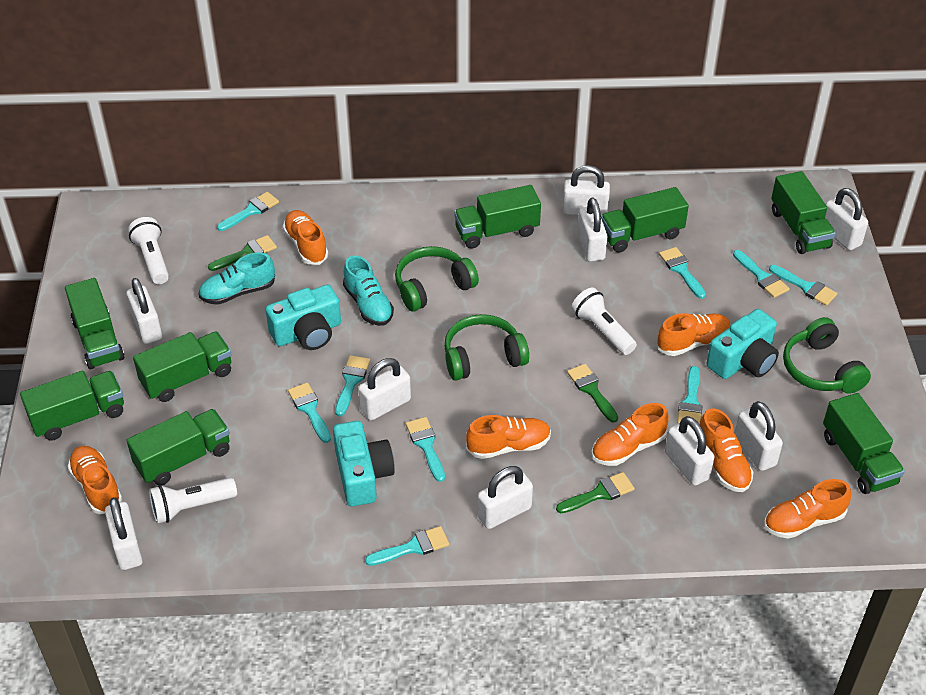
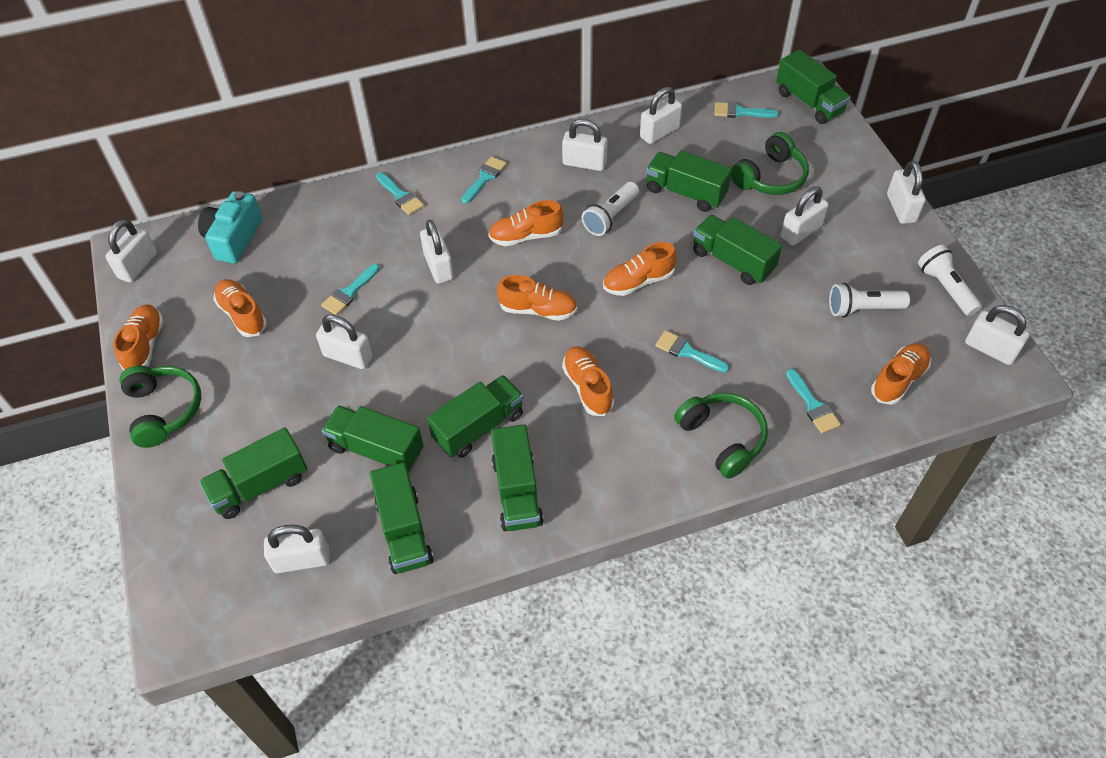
green brush: [208,235,277,271] [556,472,635,513] [567,364,618,423] = 3 -> none = 0
turquoise brush: [217,192,279,231] [288,383,331,443] [335,355,370,417] [365,526,449,566] [406,417,445,482] [659,247,706,299] [677,366,703,424] [733,250,790,298] [769,265,837,306] = 9 -> [321,264,380,315] [376,172,424,215] [461,156,507,204] [655,330,729,373] [714,102,779,118] [786,369,841,434] = 6
turquoise camera: [265,284,341,350] [333,421,395,506] [707,309,779,379] = 3 -> [198,191,262,264] = 1
turquoise shoe: [198,252,275,305] [343,255,394,326] = 2 -> none = 0

